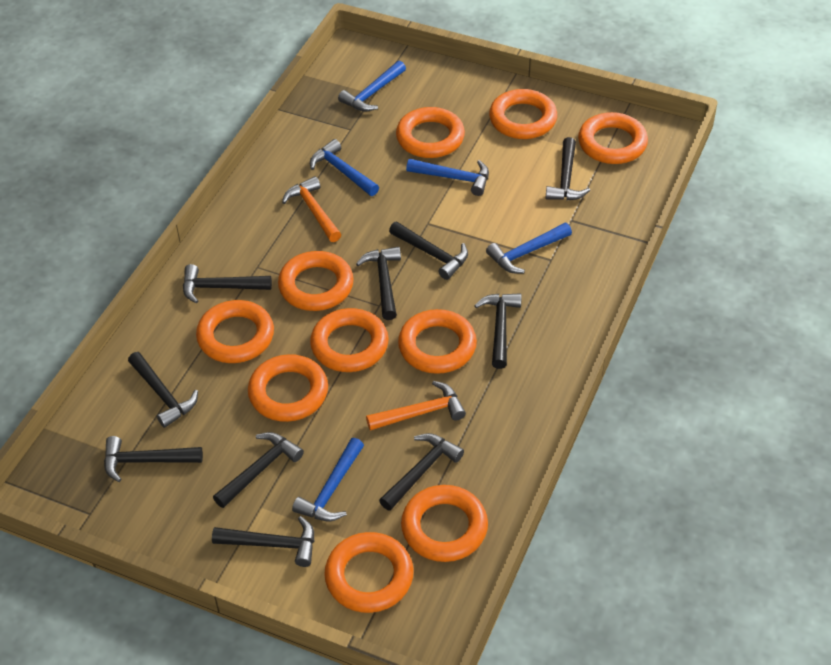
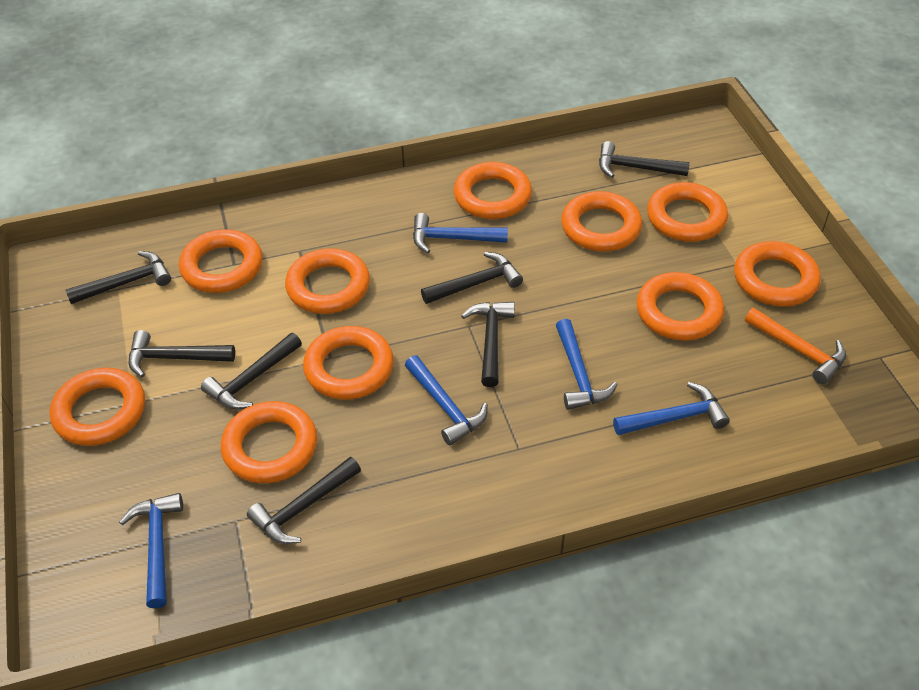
black hammer: [104,436,203,482] [128,352,198,428] [183,264,272,304] [212,516,314,567] [213,432,304,508] [356,247,401,320] [379,433,464,511] [389,222,468,280] [474,293,522,369] [545,137,590,201] = 10 -> [65,251,171,304] [129,330,235,378] [201,333,302,410] [247,457,361,544] [421,252,523,304] [461,302,515,387] [599,141,690,178] = 7
orange hammer: [282,176,341,242] [366,381,466,431] = 2 -> [745,308,846,384] = 1

